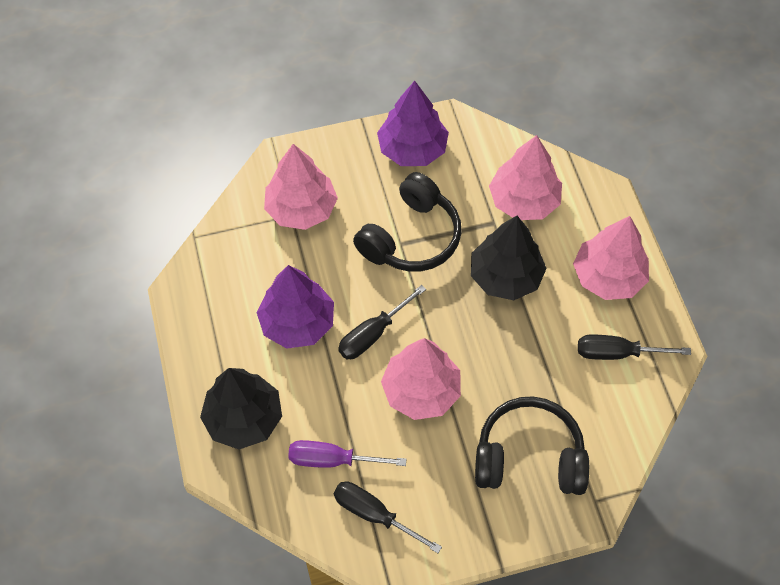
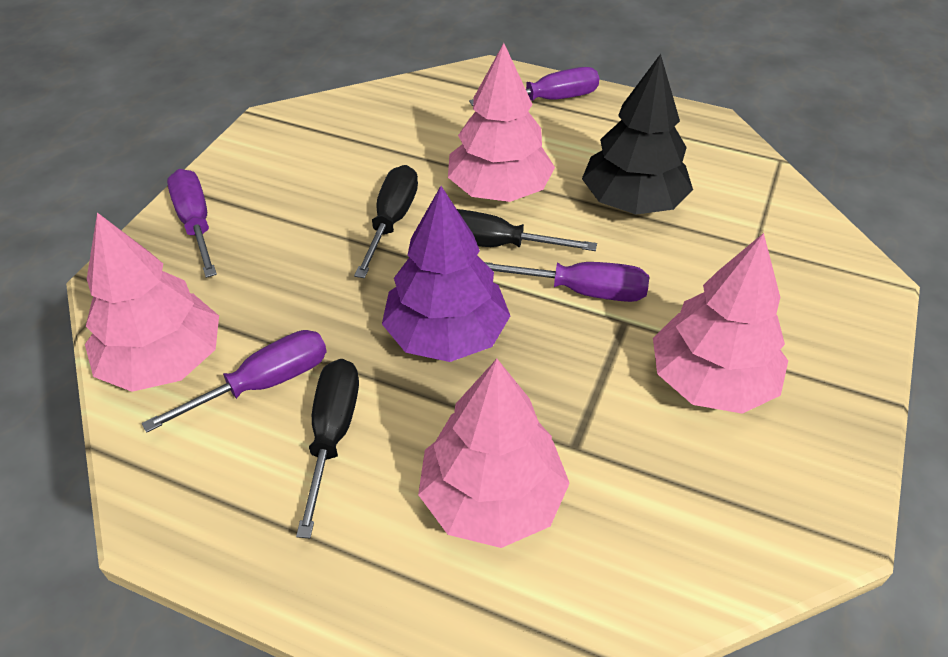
black headphones: [353,172,461,272] [475,396,589,495] = 2 -> none = 0
black tree: [200,368,282,450] [471,216,547,300] = 2 -> [582,54,693,215] = 1
purple screwdriver: [288,440,407,468] = 1 -> [142,330,327,433] [167,169,217,278] [469,67,599,106] [484,262,649,302] = 4
purple tree: [256,265,334,349] [377,81,449,166] = 2 -> [382,186,510,362] = 1

